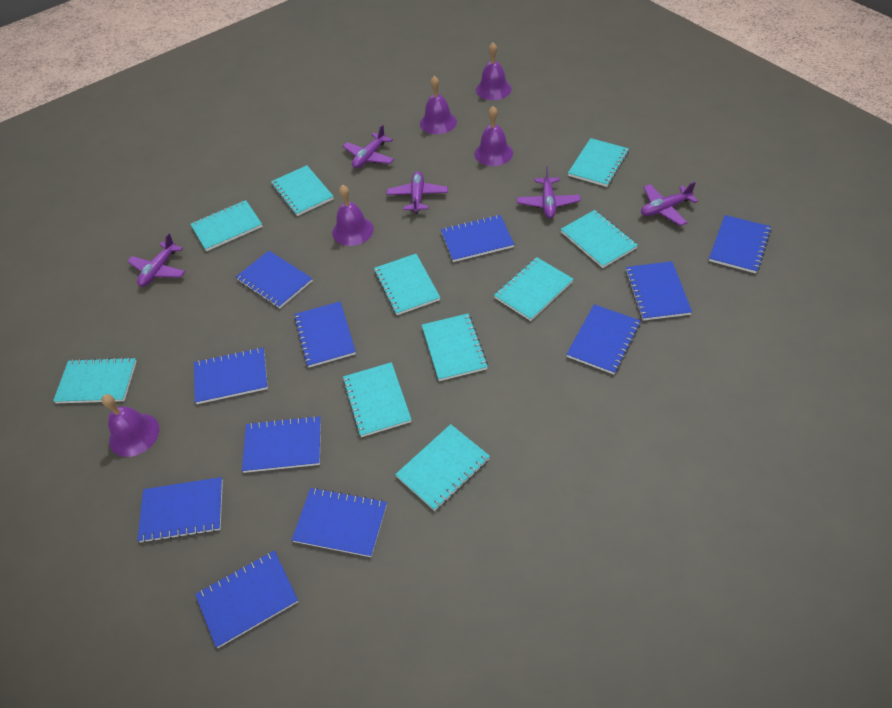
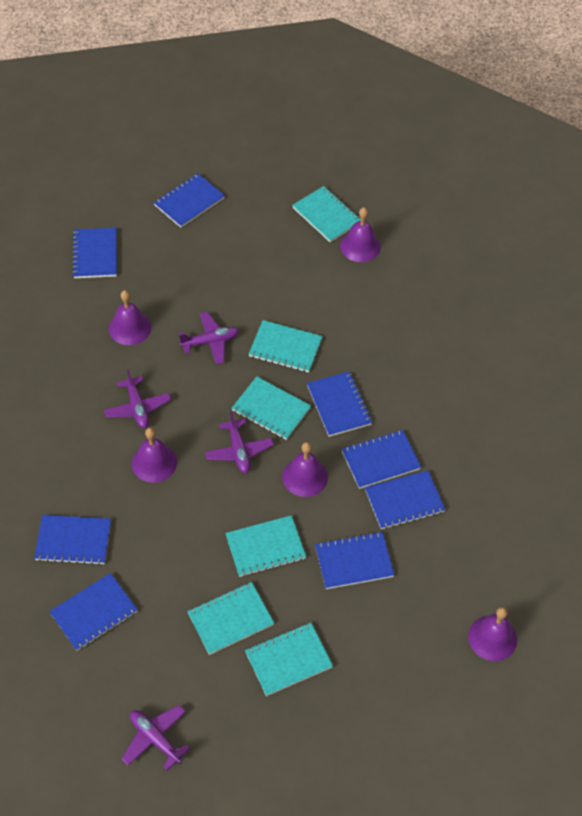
blue notebook: [137,477,223,543] [194,347,268,404] [195,550,298,648] [236,251,313,308] [242,416,321,473] [292,487,387,557] [294,301,356,367] [441,215,514,262] [567,304,641,374] [625,261,692,321] [709,215,772,273] = 11 -> [34,515,111,565] [49,573,138,651] [72,228,117,278] [154,173,225,228] [307,371,372,437] [315,532,394,589] [342,430,421,489] [365,470,445,529] = 8
purple plane: [127,233,185,287] [343,124,394,168] [386,171,448,214] [517,166,581,218] [641,182,698,226] = 5 -> [104,369,171,428] [122,705,190,770] [179,312,239,364] [205,411,273,473] = 4
turquoise notebook: [53,357,137,403] [190,200,263,251] [271,165,334,216] [343,362,412,437] [374,254,440,315] [395,424,490,511] [422,313,488,381] [494,257,573,321] [561,210,638,268] [568,138,629,187] = 10 -> [187,582,274,655] [225,515,306,577] [232,376,311,440] [245,622,333,696] [249,320,322,372] [292,186,361,242] = 6

